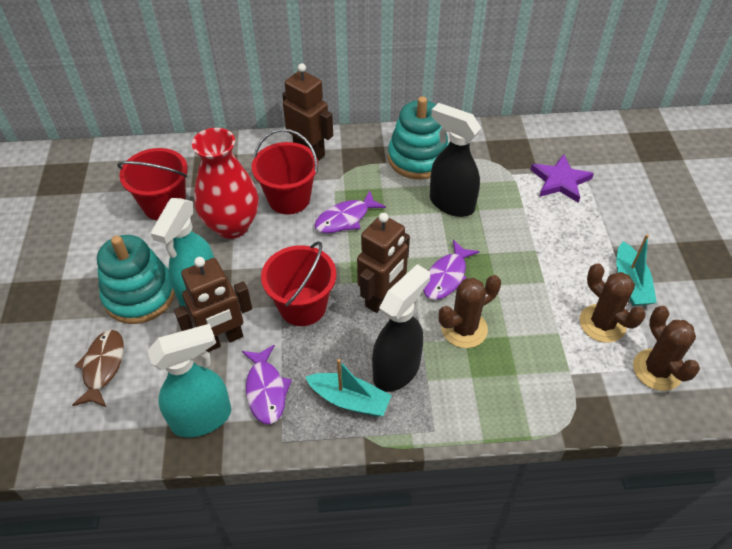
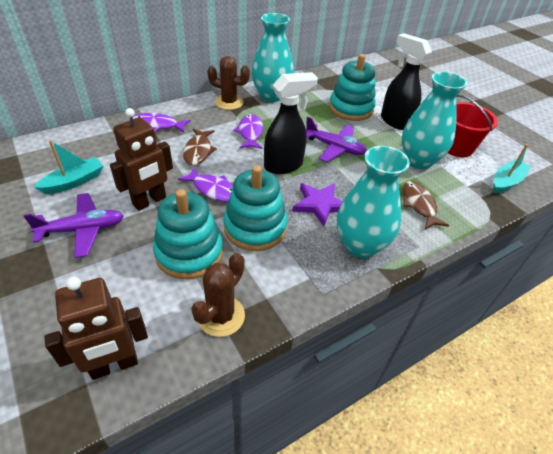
brown cactus: [439,275,501,348] [580,263,646,343] [633,306,700,391] = 3 -> [191,253,245,337] [207,56,250,110] = 2
brown fish: [72,330,124,408] = 1 -> [183,129,217,165] [403,181,449,229] = 2
brown robot: [174,257,252,352] [282,63,333,161] [357,213,410,313] = 3 -> [45,277,148,380] [110,108,173,211] = 2
purple plane: none = 0 -> [24,193,124,258] [306,117,367,162] = 2
red bucket: [117,148,188,220] [252,129,318,214] [261,241,336,326] = 3 -> [448,94,498,157] = 1
red vase: [192,128,259,239] = 1 -> none = 0
turquoise spray bottle: [148,324,231,438] [150,198,214,309] = 2 -> none = 0
turquoise stacking toy: [97,235,175,324] [388,96,449,180] = 2 -> [153,189,223,279] [223,165,288,251] [329,54,376,121] = 3
turquoise vase: none = 0 -> [251,13,294,102] [337,146,410,258] [402,71,467,169] = 3

